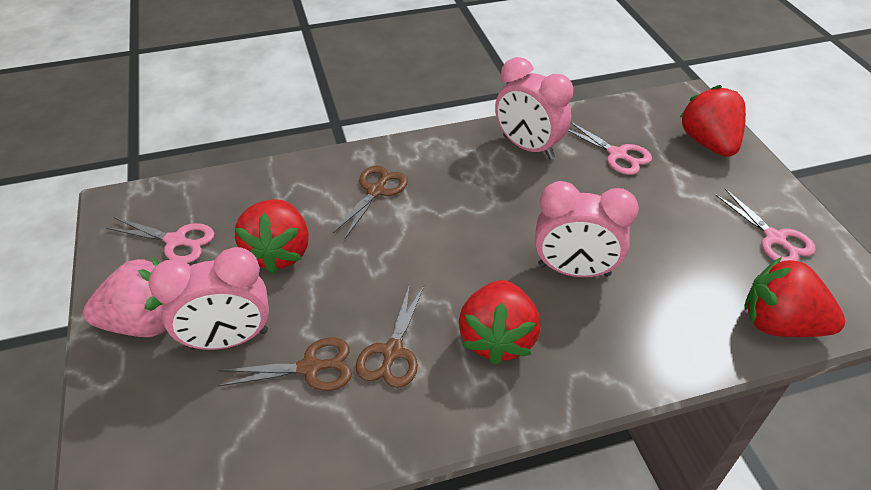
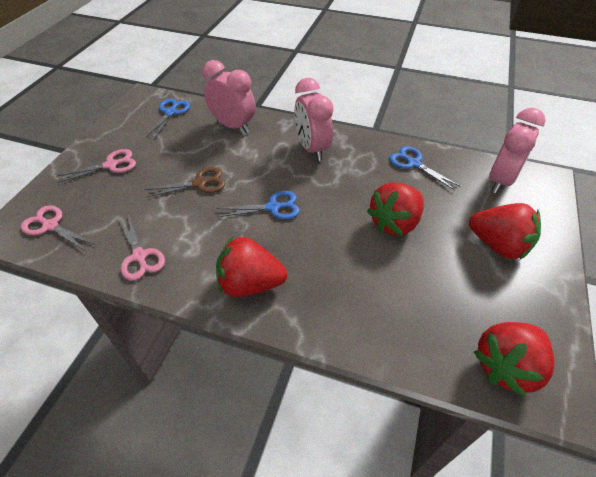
blue scissors: none = 0 -> [146,99,190,139] [217,191,300,219] [389,146,461,190] = 3
brown scissors: [218,337,352,391] [333,166,408,238] [356,284,424,388] = 3 -> [145,167,225,198] = 1
pink strawberry: [83,257,167,337] = 1 -> none = 0

